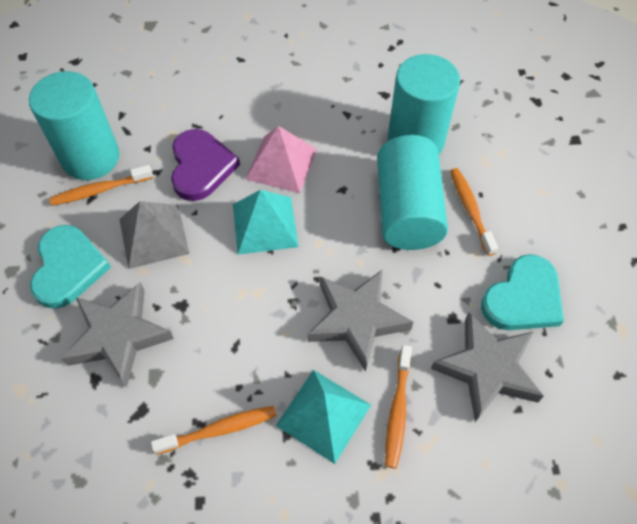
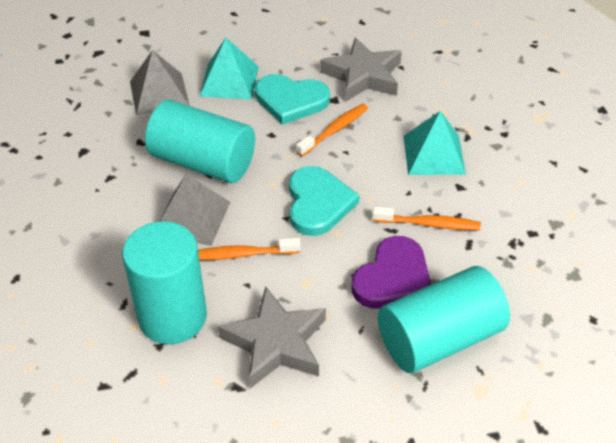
grey pyramid: [119,201,190,269] = 1 -> [130,50,190,115] [159,174,230,246] = 2
grey star: [61,282,174,388] [307,269,413,372] [431,312,544,422] = 3 -> [218,286,326,389] [320,38,402,102] = 2
orange toothbrush: [49,165,153,206] [151,406,276,455] [385,345,412,468] [450,168,498,256] = 4 -> [198,238,301,260] [296,104,368,157] [372,207,481,230] = 3
pink pyramid: [245,126,317,193] = 1 -> none = 0

